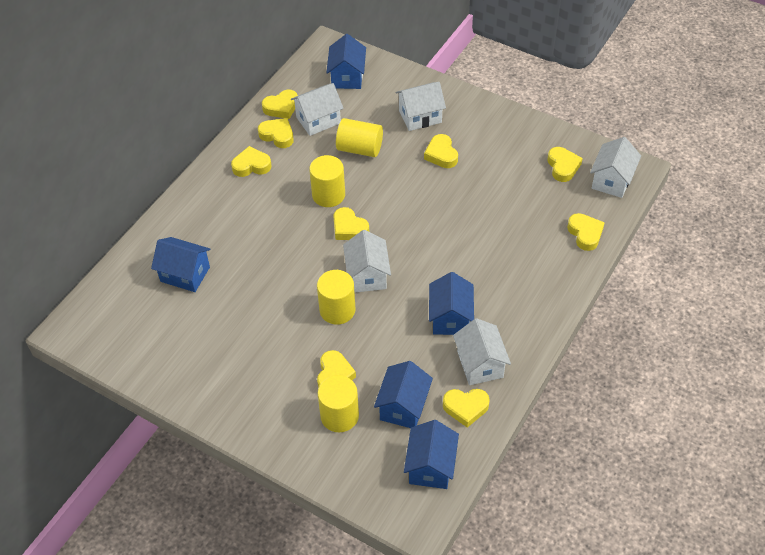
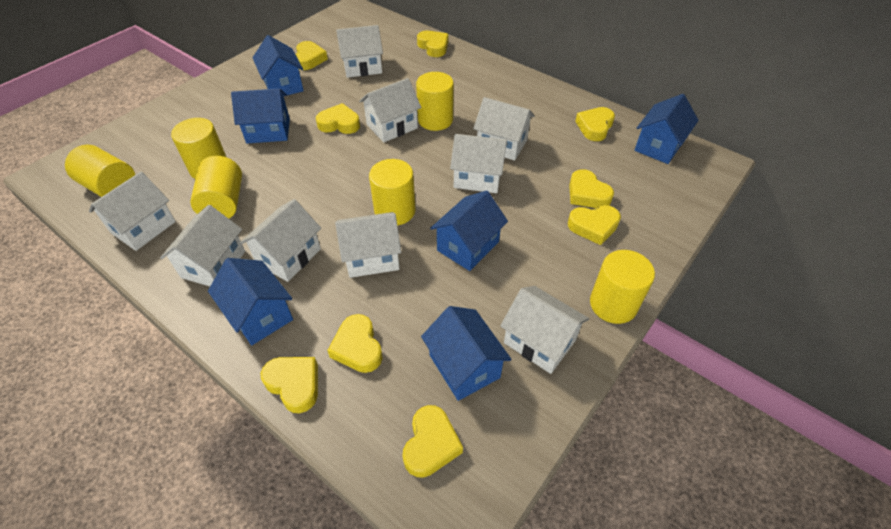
blue house: [151,237,210,292] [326,34,366,89] [374,361,433,428] [404,420,459,489] [429,272,474,335] = 5 -> [208,258,293,345] [231,88,290,143] [252,35,304,95] [421,306,512,401] [430,190,508,271] [634,94,698,164] = 6
white house: [291,83,344,136] [343,230,391,293] [396,82,446,131] [453,318,511,385] [590,137,641,198] = 5 -> [89,171,176,251] [160,205,245,286] [240,199,321,282] [335,212,401,278] [336,25,383,78] [359,78,421,142] [450,134,508,193] [473,97,535,161] [500,286,589,374] = 9
yellow cylinder: [309,155,345,207] [317,270,355,325] [318,375,359,432] [336,118,383,157] = 4 -> [65,145,135,197] [171,118,226,179] [190,156,242,219] [369,159,416,226] [416,72,454,131] [590,250,655,324] = 6

